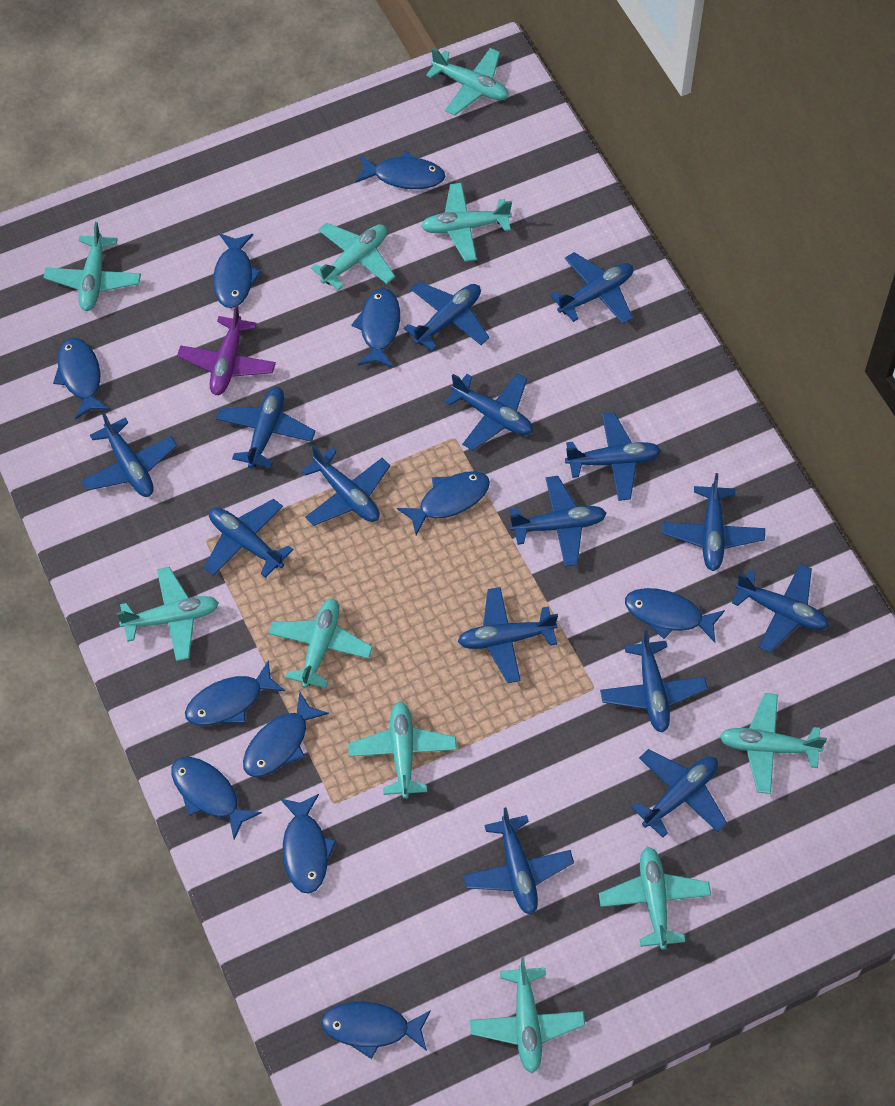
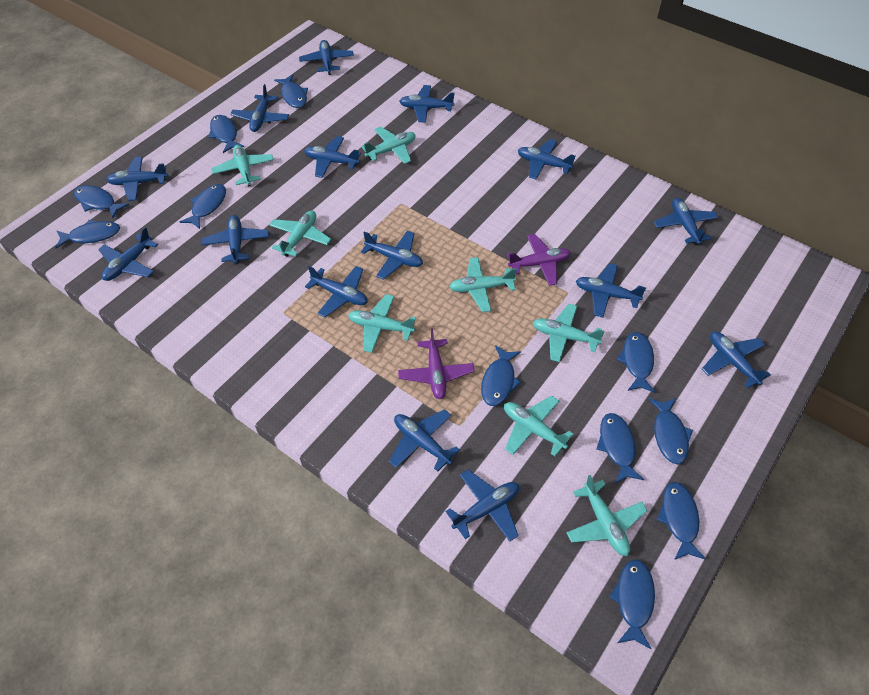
purple plane: [177,305,276,395] = 1 -> [398,329,475,399] [507,234,571,286] = 2
turquoise plane: [43,222,141,311] [116,567,219,661] [268,599,373,688] [311,222,395,290] [348,702,457,799] [421,183,512,262] [426,48,509,115] [470,958,585,1073] [599,847,711,950] [720,693,827,794] = 10 -> [211,145,274,186] [269,211,331,257] [348,294,416,353] [362,127,416,164] [449,257,517,312] [504,395,573,456] [533,304,605,362] [566,475,648,556] = 8

